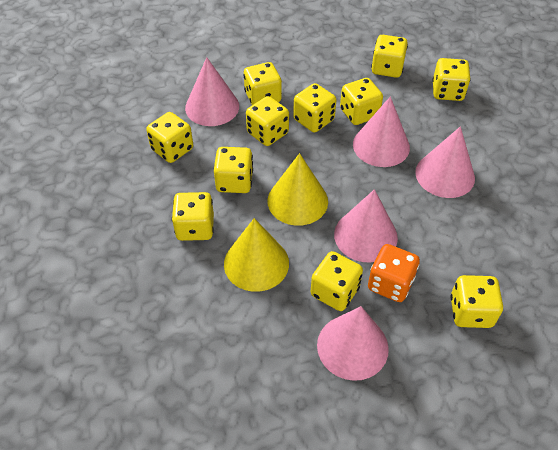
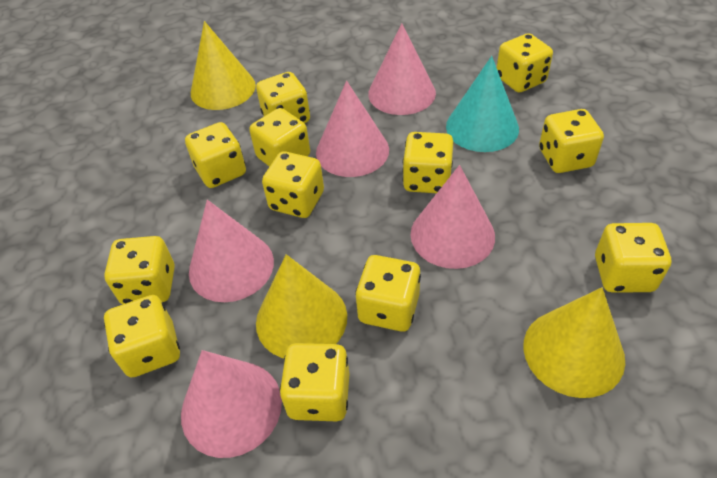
orange dice: [368,244,420,302] = 1 -> none = 0
turquoise cone: none = 0 -> [446,56,519,152] = 1
yellow cone: [224,218,289,292] [267,153,328,226] = 2 -> [191,21,256,110] [256,254,347,358] [523,287,625,398] = 3
yellow dice: [146,112,193,163] [172,192,214,241] [214,147,253,193] [244,62,282,105] [246,96,289,146] [293,83,336,133] [311,251,363,311] [340,78,383,125] [371,35,408,78] [432,58,471,101] [450,275,503,328] = 11 -> [104,236,175,304] [104,295,180,377] [185,122,246,188] [249,108,310,167] [256,72,310,123] [262,151,324,218] [280,343,349,421] [355,255,421,332] [403,132,453,193] [497,33,553,93] [539,109,604,173] [595,223,671,293] = 12

